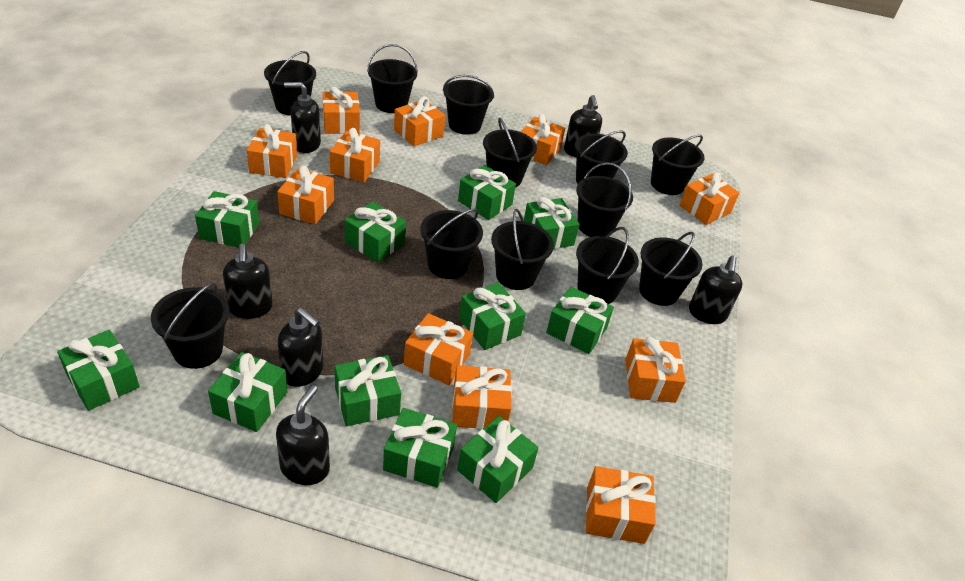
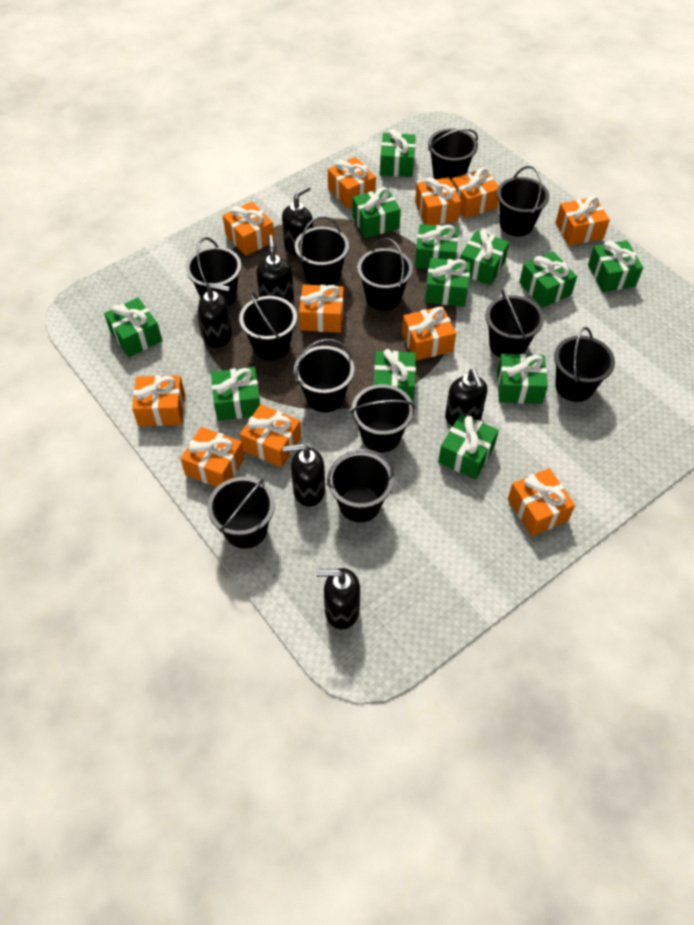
green gift: [57,330,140,411] [195,191,259,248] [208,352,288,432] [334,355,401,426] [345,202,406,262] [383,408,457,488] [457,416,539,503] [458,165,516,220] [459,283,526,350] [524,197,580,249] [546,287,614,354] = 11 -> [104,297,162,357] [211,367,260,421] [352,187,401,238] [374,349,416,402] [380,129,416,177] [415,224,459,269] [425,258,470,307] [438,413,499,479] [460,230,509,285] [497,354,548,404] [519,251,577,308] [588,240,643,292] = 12

